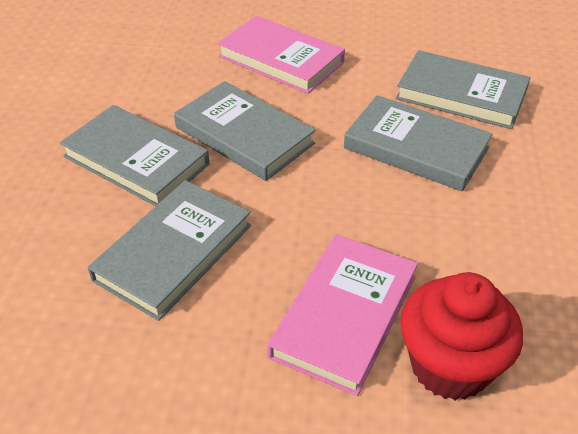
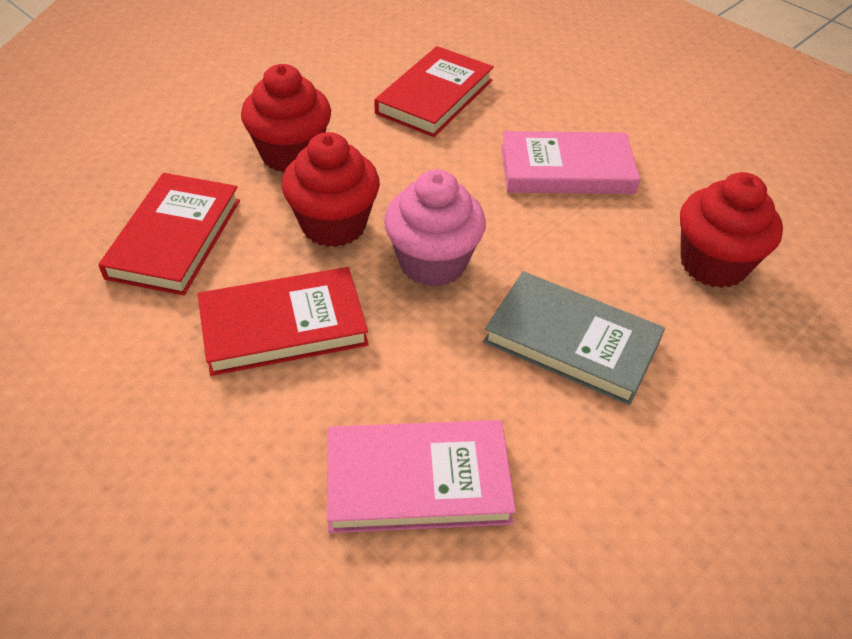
grey book: [60,105,209,206] [88,180,251,321] [174,81,315,181] [344,95,493,191] [396,50,530,129] = 5 -> [483,271,665,405] = 1
pink cupcake: none = 0 -> [384,169,486,287] = 1
red book: none = 0 -> [98,173,240,295] [198,267,369,376] [374,46,494,137] = 3
red cupcake: [400,272,523,400] = 1 -> [241,64,331,173] [282,132,380,247] [680,172,783,288] = 3

